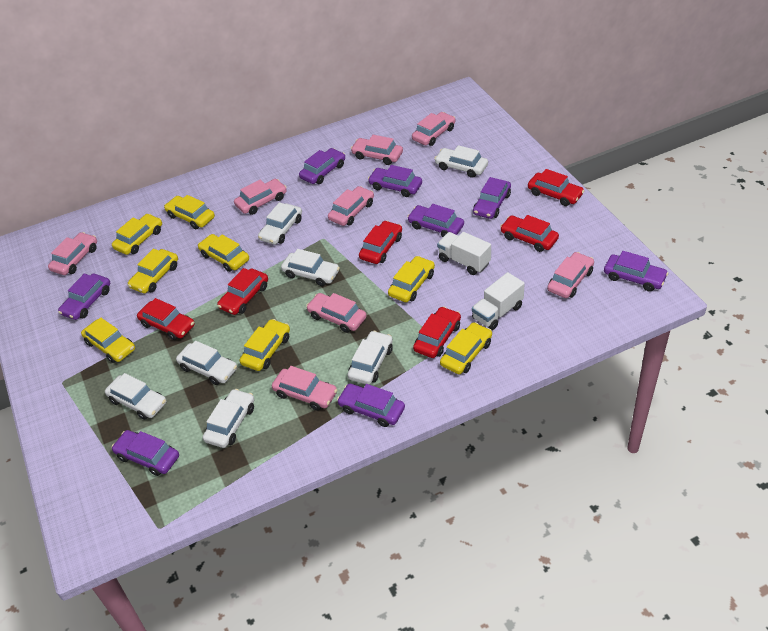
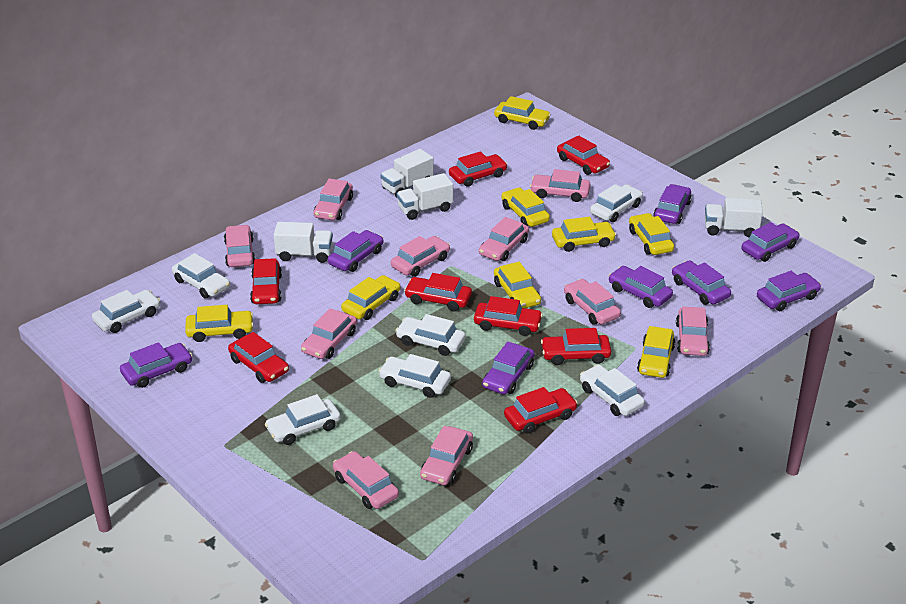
pink car: [48,232,97,275] [234,179,287,215] [272,366,337,411] [306,293,367,333] [328,186,374,226] [351,135,403,165] [412,112,455,146] [547,252,594,298] = 8 -> [224,225,255,267] [301,308,357,359] [314,179,353,220] [333,451,399,509] [391,236,450,277] [420,426,473,485] [479,217,529,261] [530,169,590,202] [564,279,621,325] [676,306,710,356] = 10
red car: [137,298,195,340] [217,268,268,315] [359,221,402,264] [413,307,461,358] [500,215,559,252] [528,169,584,206] = 6 -> [228,332,289,383] [250,258,282,304] [404,273,472,311] [449,152,507,187] [474,296,543,336] [504,387,578,434] [541,328,611,365] [557,135,610,175] = 8
white truck: [437,232,491,275] [472,272,525,330] = 2 -> [274,222,333,263] [381,149,434,197] [397,173,453,220] [705,198,763,237] = 4

